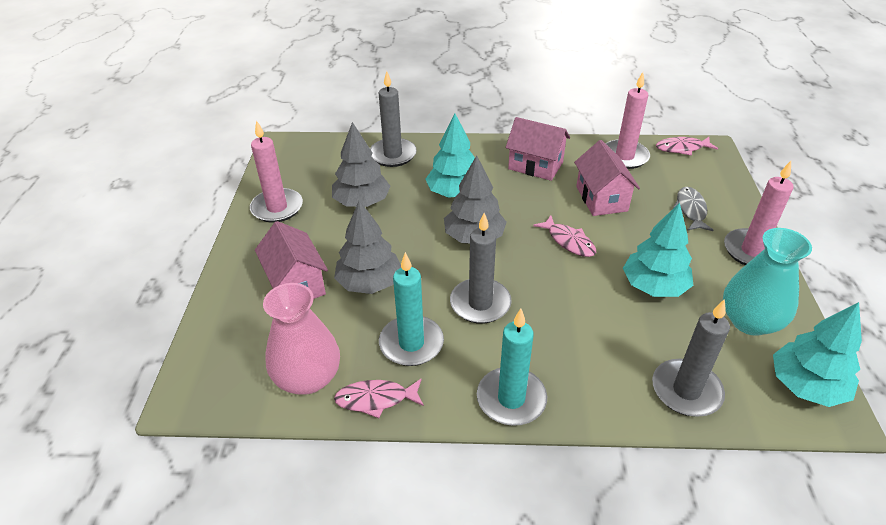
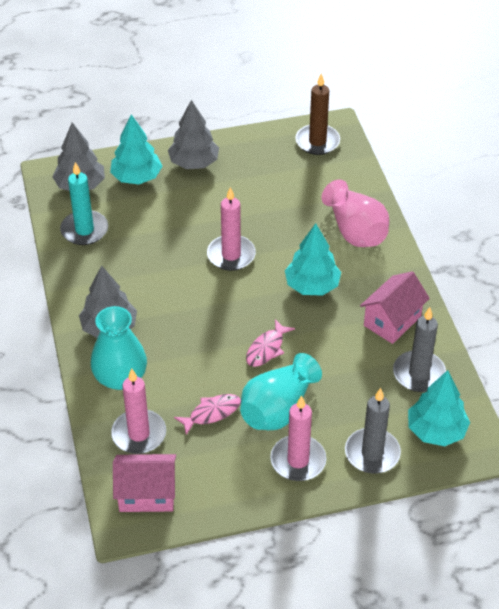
brown candle: none = 0 -> [295,73,340,155] = 1
grey candle: [370,71,417,167] [450,213,511,324] [652,299,730,417] = 3 -> [345,388,401,473] [393,307,446,392] = 2
grey fish: [673,187,714,231] = 1 -> none = 0
pink fish: [334,378,424,418] [533,215,596,257] [656,137,718,156] = 3 -> [174,394,241,435] [246,319,295,367] = 2
pink house: [255,221,328,299] [506,117,570,181] [574,140,640,216] = 3 -> [113,454,176,512] [360,271,430,344] = 2
turquoise candle: [379,252,444,366] [477,309,547,426] = 2 -> [60,162,108,245] = 1
turquoise vase: [723,228,812,336] = 1 -> [91,306,147,390] [240,353,322,430] = 2

